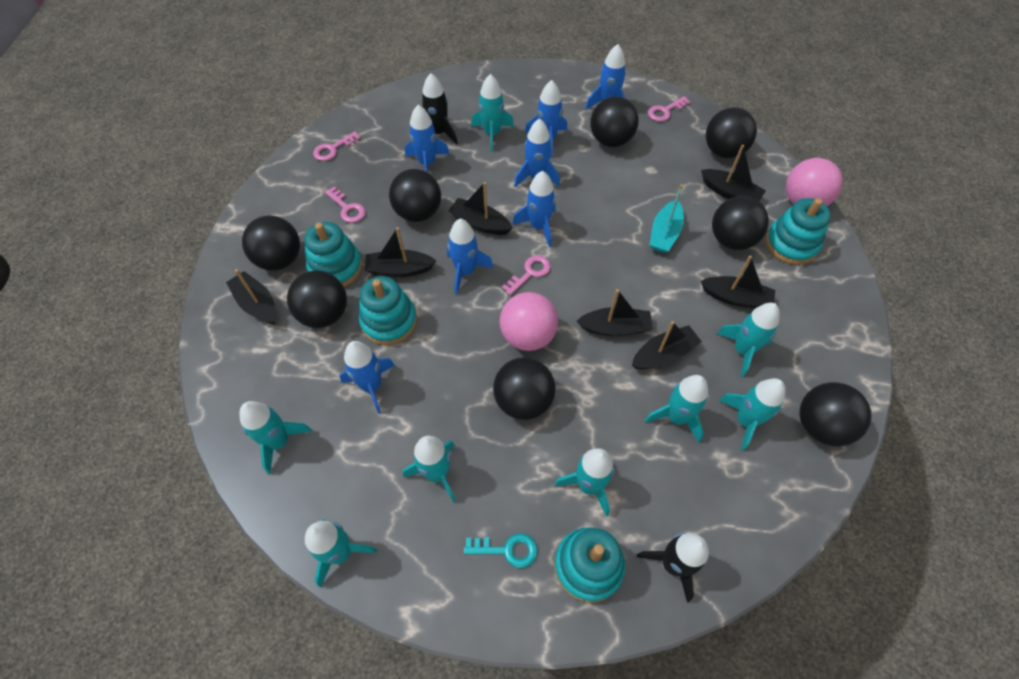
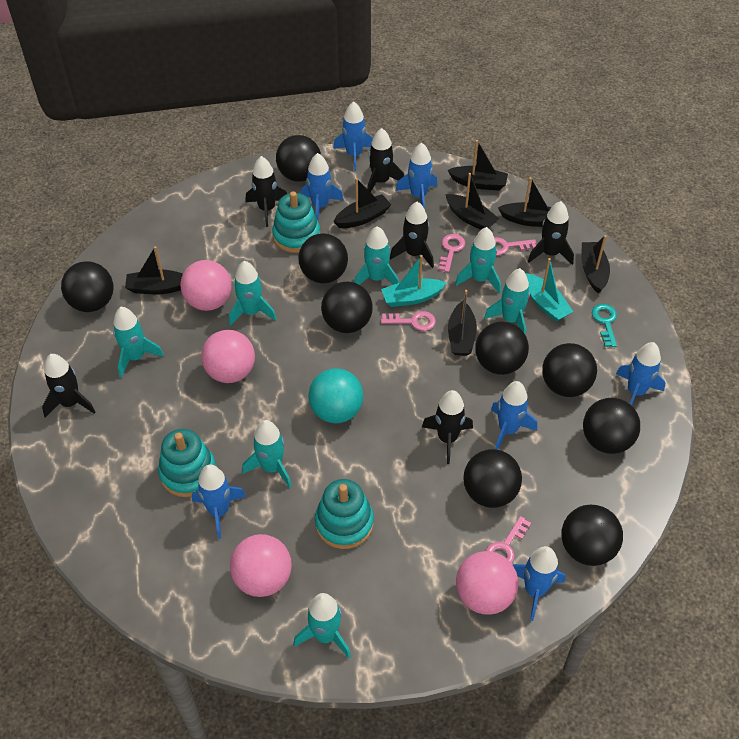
black ball: [242,216,300,271] [287,271,347,328] [389,169,441,222] [493,357,556,420] [590,97,639,147] [706,107,757,158] [712,196,769,250] [800,382,871,446] = 8 -> [61,261,114,312] [276,135,321,182] [298,233,348,283] [321,282,373,333] [464,449,522,508] [475,322,529,375] [542,343,597,397] [561,505,623,566] [583,398,640,454] = 9
black rocket: [422,73,458,144] [637,533,709,602] = 2 -> [42,354,95,418] [246,156,287,227] [367,128,404,193] [390,202,434,268] [422,390,473,464] [528,201,574,265] = 6
pink ball: [499,292,558,351] [786,158,843,206] = 2 -> [180,260,232,311] [201,330,255,383] [230,534,292,597] [456,551,519,615] = 4
turquoise ball: none = 0 -> [308,368,363,423] = 1
turquoise boat: [650,184,684,253] = 1 -> [381,255,446,307] [525,258,573,322] = 2
turquoise rocket: [239,401,312,474] [305,519,377,588] [403,436,456,503] [471,74,514,152] [555,448,614,516] [645,375,708,443] [716,303,780,377] [719,378,786,451] = 8 -> [113,307,164,378] [229,261,276,326] [242,420,292,488] [293,593,351,658] [354,226,399,285] [455,227,501,293] [484,268,530,335] = 7
turquoise stacking toy: [304,222,362,287] [359,276,417,345] [554,527,625,602] [766,198,831,265] = 4 -> [158,429,216,497] [272,191,320,253] [315,479,374,549] = 3

